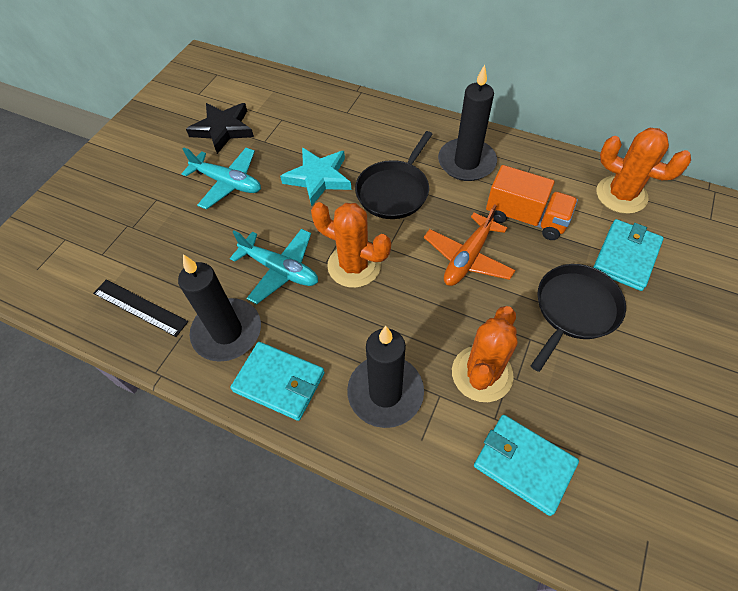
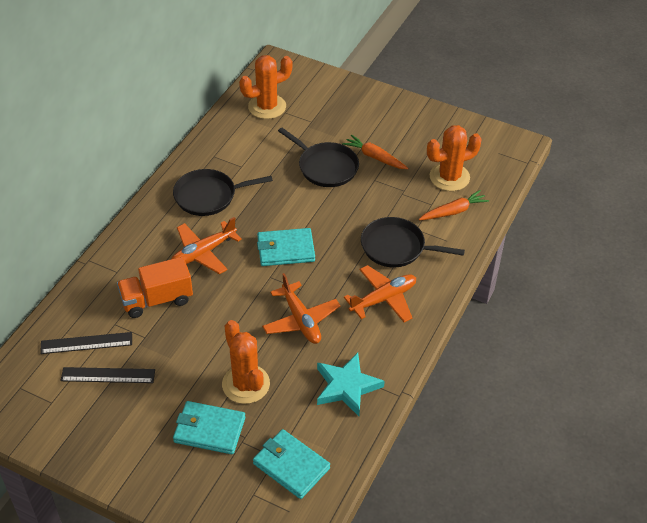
black candle: [178,254,261,362] [347,326,424,428] [438,64,497,181] = 3 -> none = 0
black pan: [355,131,433,219] [531,264,626,372] = 2 -> [173,169,273,216] [278,128,359,187] [361,217,465,267] = 3
black ruler: [93,279,188,337] = 1 -> [40,332,132,354] [60,367,155,383] = 2
black star: [186,103,254,154] = 1 -> none = 0
orange carrot: none = 0 -> [342,135,408,169] [419,190,489,220] = 2
orange plane: [424,204,516,286] = 1 -> [171,217,242,274] [262,273,340,344] [344,265,416,322] = 3
turquoise plane: [182,147,261,209] [230,229,318,304] = 2 -> none = 0

